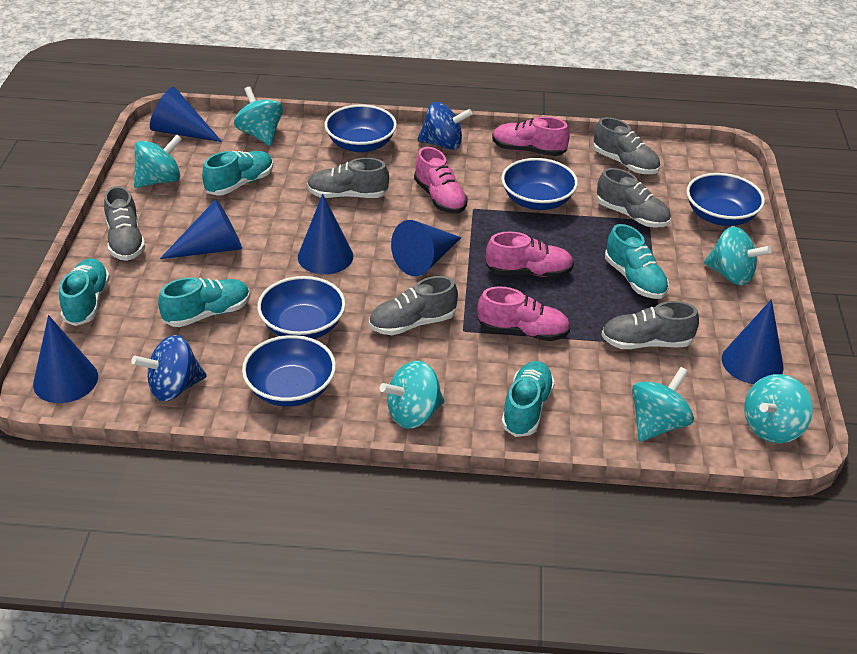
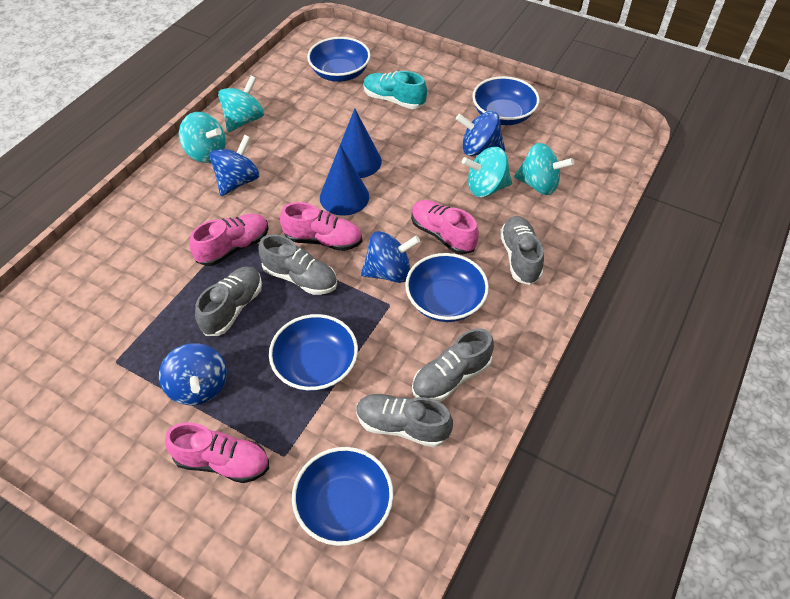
blue cone: [33,315,98,403] [150,87,222,142] [160,199,242,259] [298,194,353,274] [391,220,462,276] [722,299,783,384] = 6 -> [320,145,369,216] [340,108,382,178] = 2
blue spinning top: [131,335,207,401] [417,102,473,150] = 2 -> [159,343,227,405] [210,135,259,196] [361,231,420,283] [456,111,505,156] = 4
grey shoe: [104,186,145,261] [307,158,389,198] [369,276,458,335] [593,117,660,174] [597,168,671,227] [601,301,699,349] = 6 -> [195,266,262,336] [258,234,337,295] [356,394,453,447] [412,328,494,402] [500,216,544,285] = 5
turquoise shoe: [59,258,110,326] [158,277,250,327] [202,151,273,196] [501,361,555,437] [605,224,669,299] = 5 -> [363,71,427,109] = 1
turquoise spinning top: [134,135,182,188] [234,86,283,146] [380,360,444,429] [632,367,694,442] [704,227,772,285] [744,374,813,443] = 6 -> [179,112,226,163] [218,76,264,132] [462,147,512,197] [514,143,574,195] = 4

